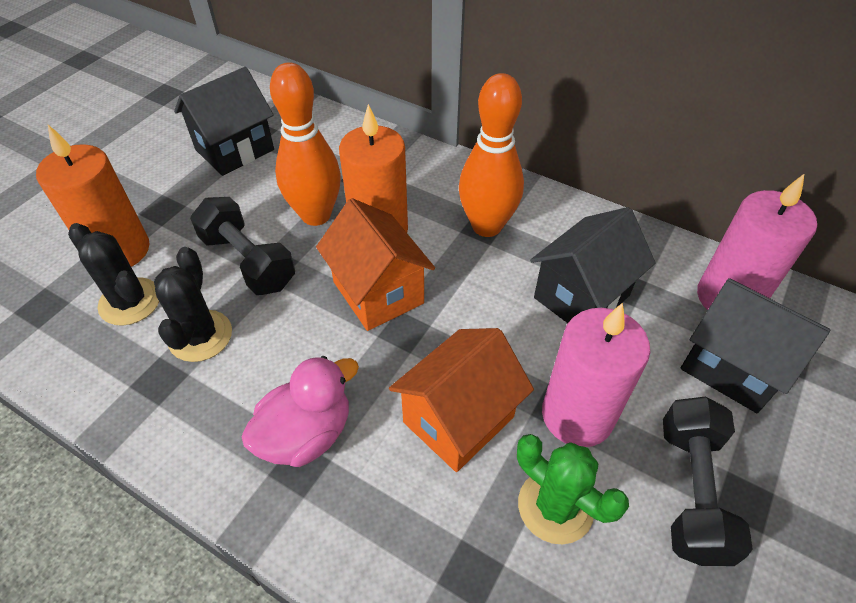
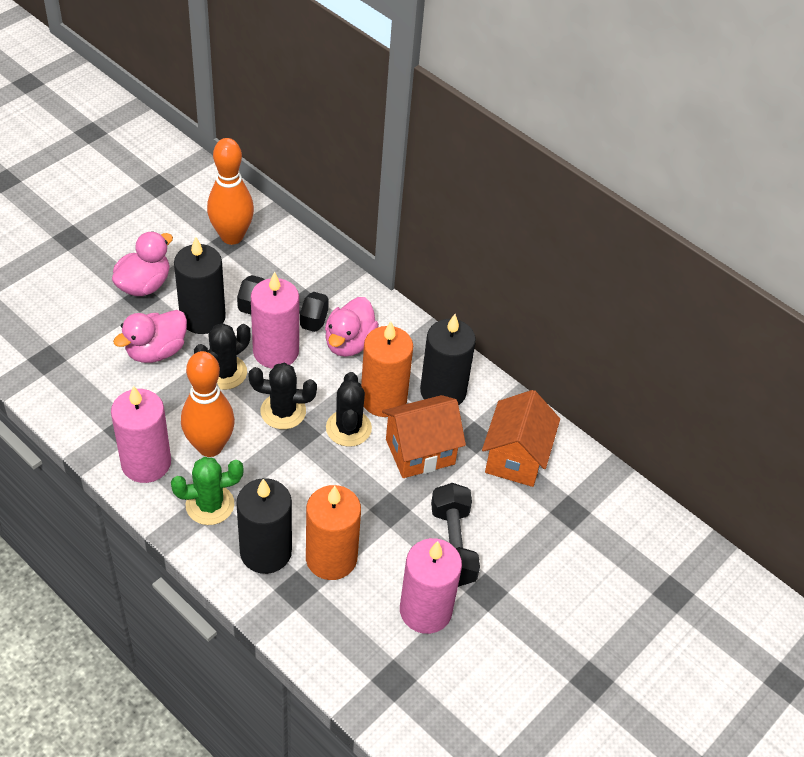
black cactus: [68,223,159,326] [154,247,232,362] = 2 -> [194,323,250,390] [248,363,317,429] [326,372,372,447] = 3
black candle: none = 0 -> [174,237,226,334] [236,478,292,574] [420,314,476,406] = 3
black house: [174,67,274,176] [530,207,655,323] [681,278,830,413] = 3 -> none = 0
pink candle: [542,303,650,447] [697,173,817,310] = 2 -> [111,386,171,483] [251,271,299,369] [400,538,462,634] = 3
pink duck: [242,356,359,467] = 1 -> [112,231,173,296] [113,310,187,363] [325,297,379,357] = 3

